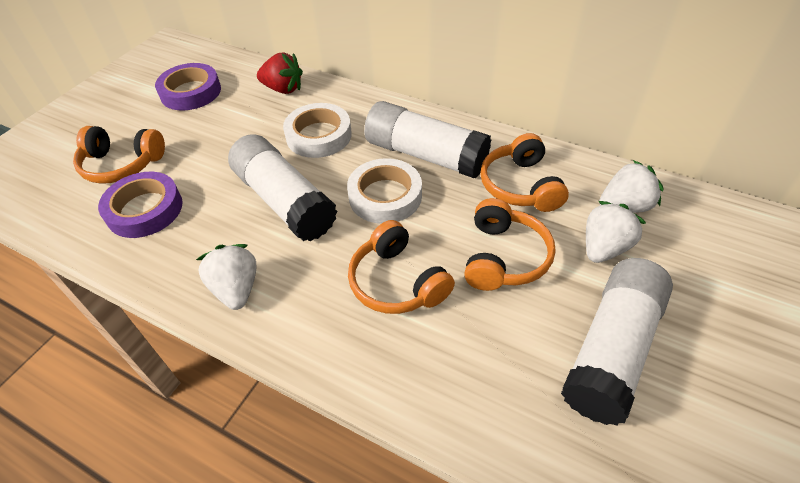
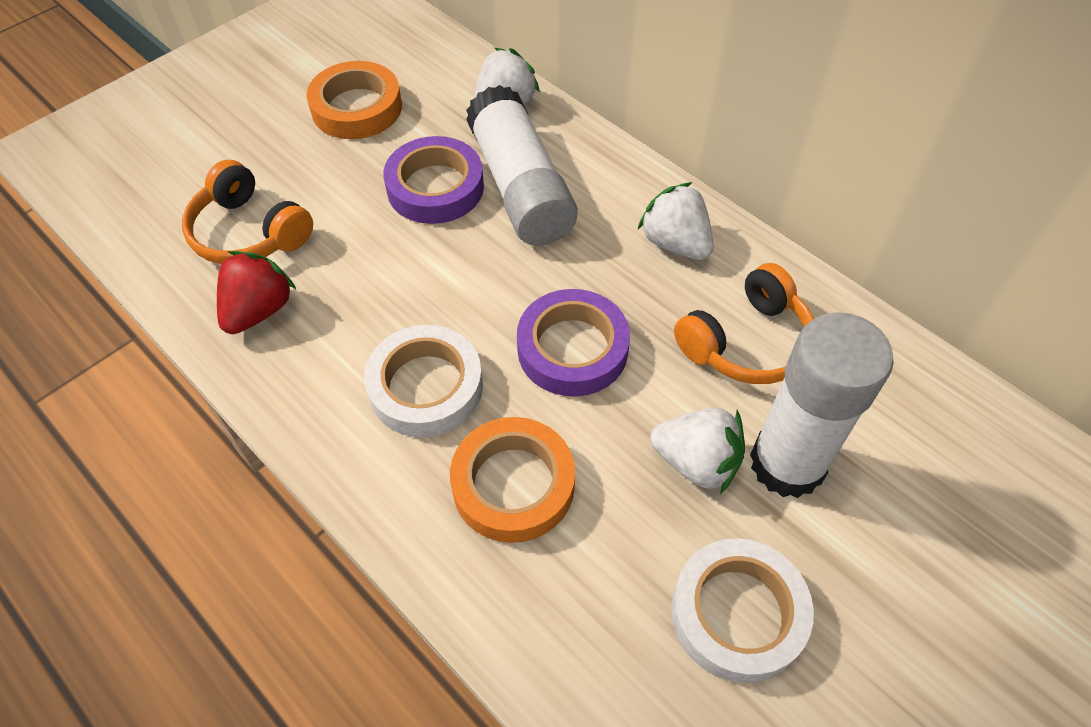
orange headphones: [73,126,165,184] [348,220,455,314] [464,198,556,291] [480,133,569,212] = 4 -> [182,160,313,264] [674,263,814,384] = 2
orange tape: none = 0 -> [307,61,402,139] [450,417,575,543] = 2
white glue stick: [228,134,338,241] [364,101,491,178] [561,258,673,426] = 3 -> [466,85,578,246] [750,312,894,498] = 2

